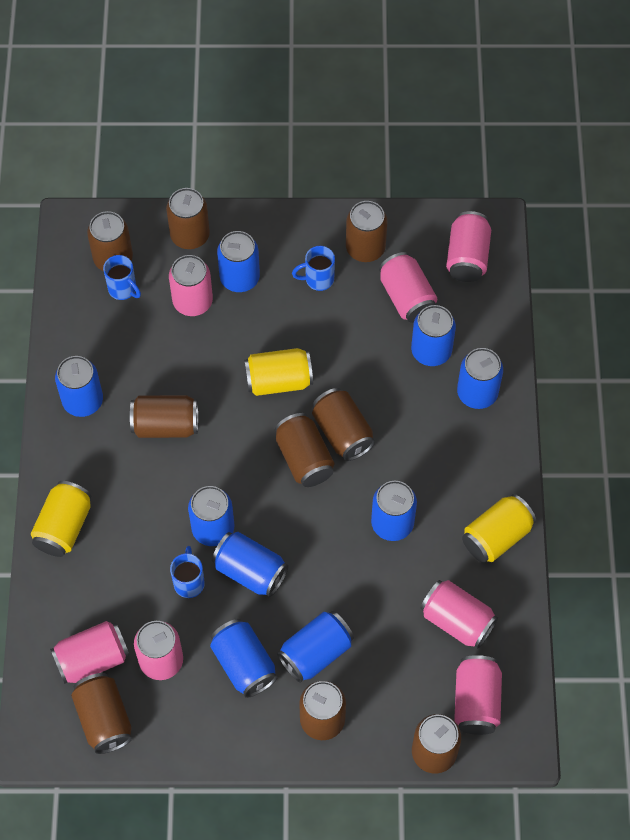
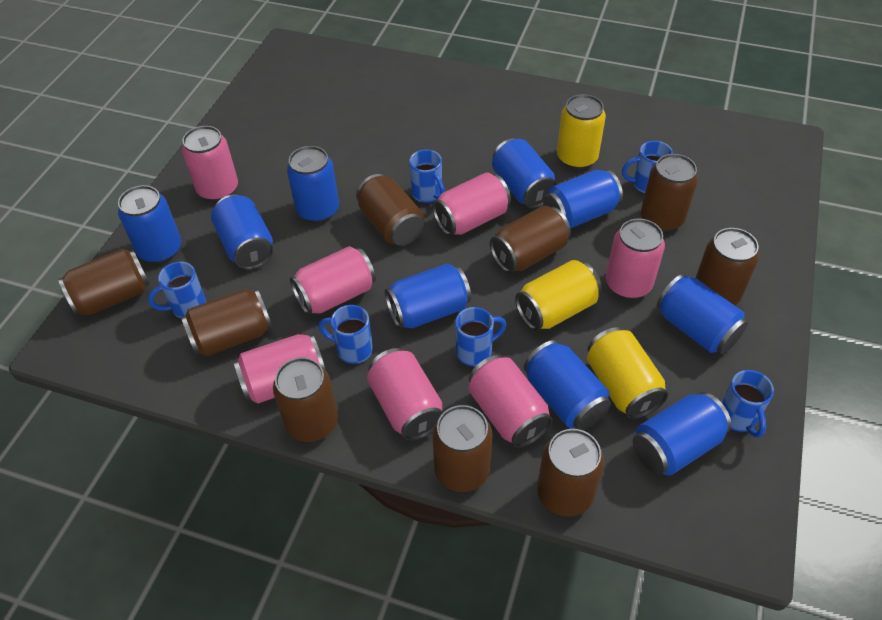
blue mug: [103,255,141,300] [170,546,205,598] [292,246,335,291] = 3 -> [148,262,206,318] [319,305,373,364] [409,149,445,203] [455,307,506,367] [622,141,673,193] [722,370,774,438] = 6

